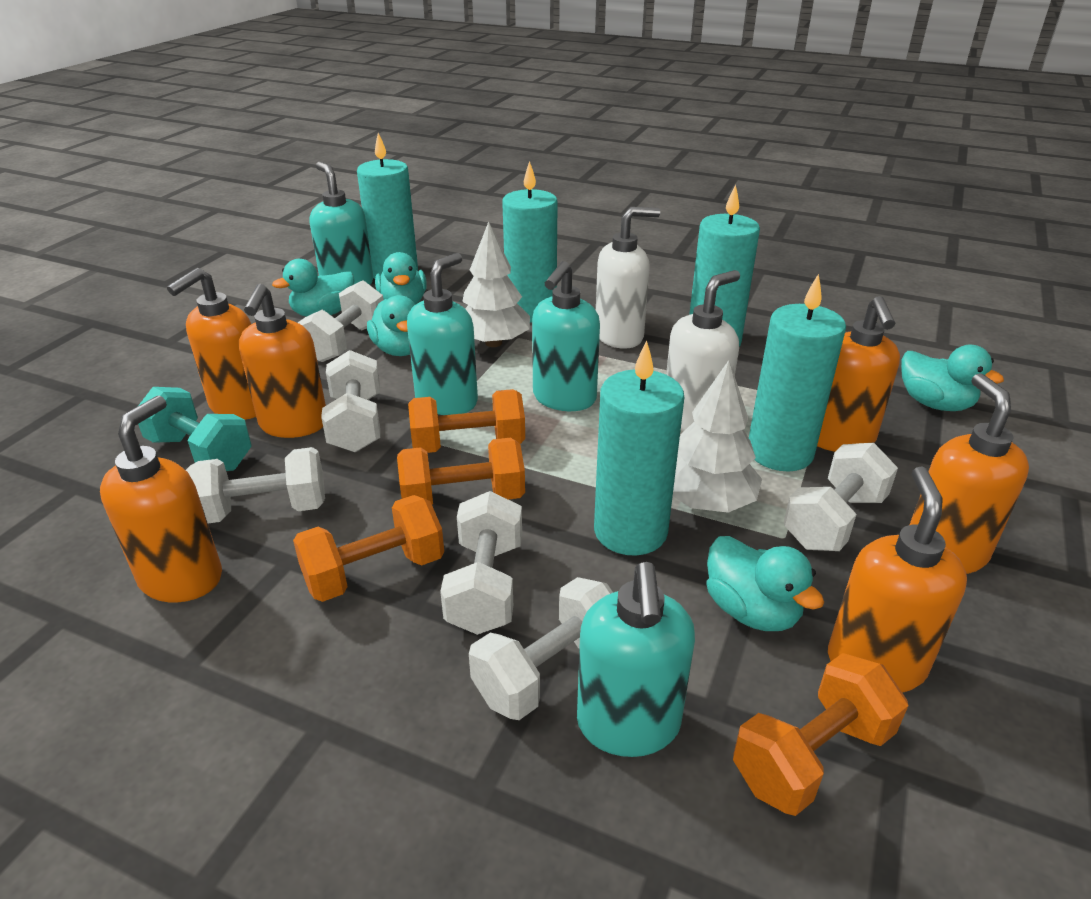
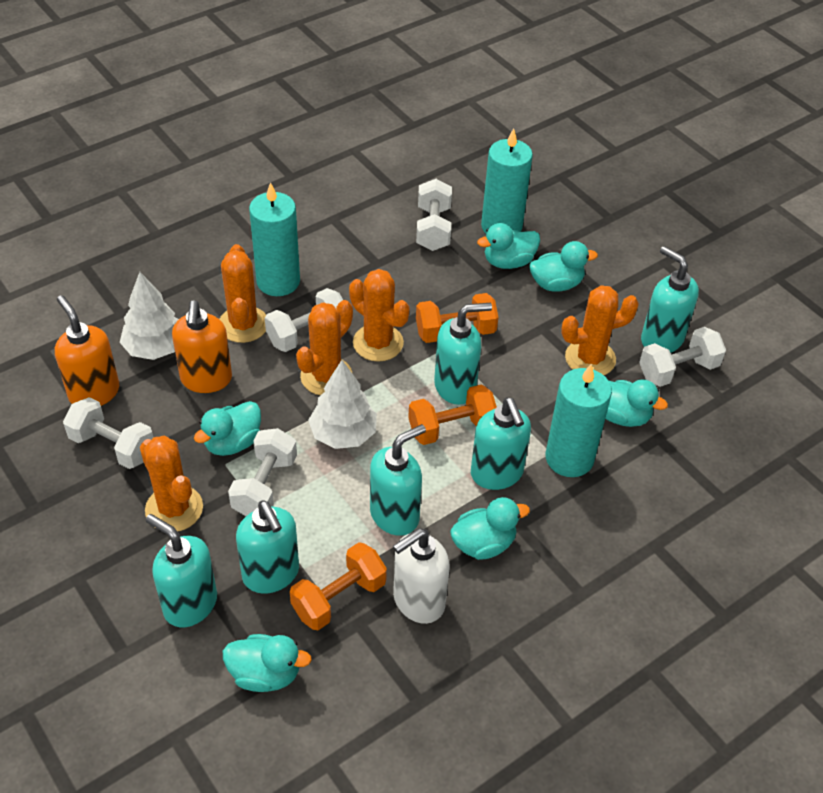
orange cactus: none = 0 -> [140,436,203,532] [220,244,266,343] [296,300,353,395] [349,269,410,362] [561,285,639,375] = 5
orange dumbbell: [293,495,444,602] [397,438,525,505] [408,389,525,453] [733,653,909,816] = 4 -> [290,542,387,630] [408,384,497,445] [416,293,498,343] = 3
orange soap dispenser: [100,396,222,602] [167,268,256,420] [239,284,326,438] [817,296,900,452] [828,467,967,693] [910,373,1029,574] = 6 -> [55,295,119,406] [172,300,232,393] = 2
turquoise candle: [357,133,418,279] [502,161,558,322] [594,341,684,556] [689,185,760,347] [749,274,846,472] = 5 -> [249,182,300,296] [481,128,533,234] [546,364,612,477] = 3
turquoise duck: [272,259,354,317] [367,295,415,356] [375,252,427,305] [707,536,824,631] [901,345,1004,411] = 5 -> [194,401,261,456] [223,634,312,692] [450,497,530,560] [477,223,540,269] [530,241,598,292] [605,379,668,427] = 6
turquoise dumbbell: [138,387,252,471] = 1 -> none = 0
turquoise soap dispenser: [310,162,373,285] [407,253,478,415] [532,261,600,411] [577,562,695,757] = 4 -> [146,514,217,627] [236,500,299,594] [370,424,426,536] [434,303,492,405] [471,398,531,490] [641,246,699,353] = 6
white dumbbell: [186,447,325,523] [298,280,383,362] [321,350,380,453] [440,491,522,635] [469,577,613,720] [783,443,898,551] = 6 -> [63,397,153,469] [228,428,297,516] [265,288,343,352] [416,179,452,251] [639,327,726,387] = 5
white soap dispenser: [596,207,660,349] [666,270,740,431] = 2 -> [393,528,450,624] = 1

